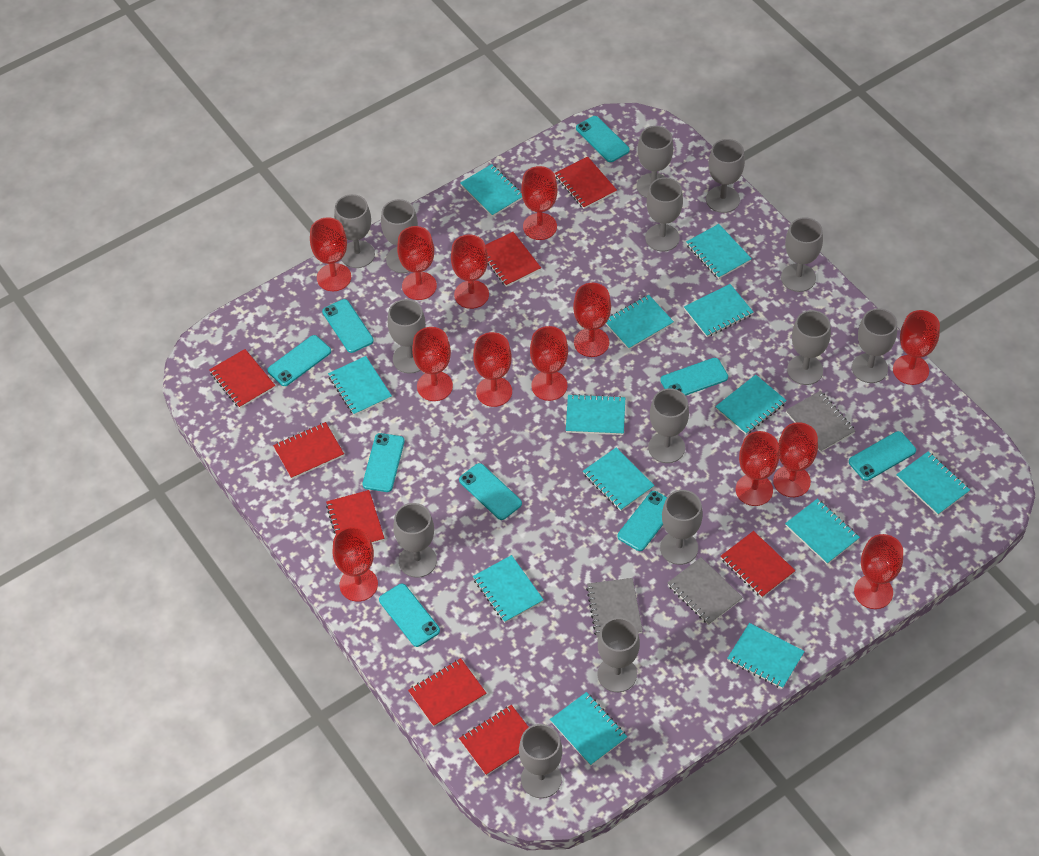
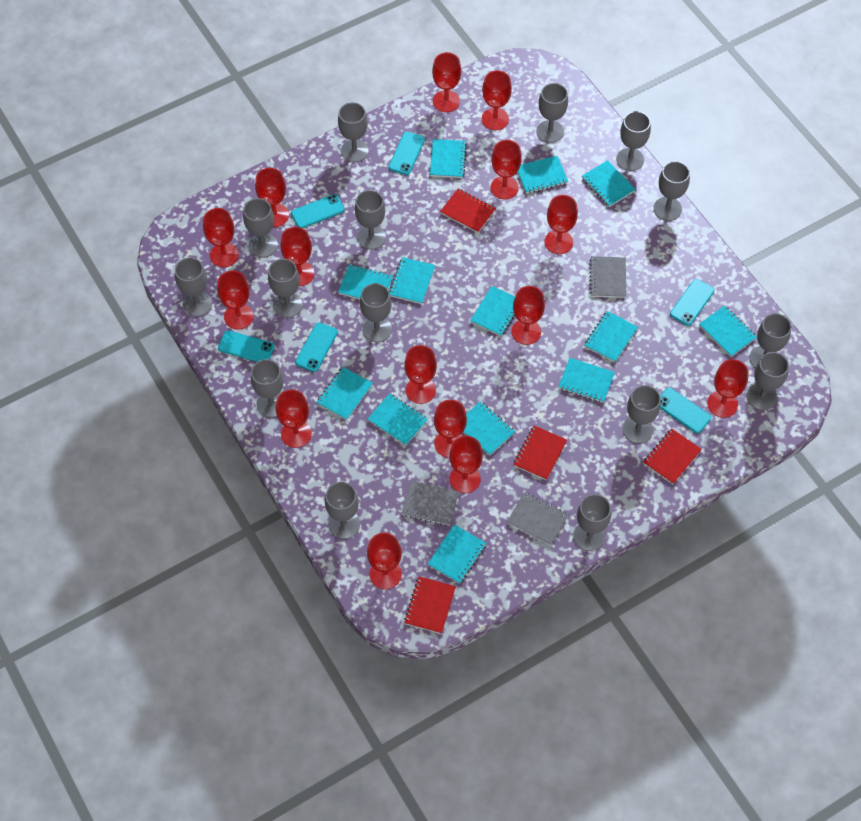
grey goblet: [334,194,375,268] [381,199,418,273] [388,299,426,374] [393,503,437,578] [519,724,562,798] [598,618,640,692] [637,126,673,198] [645,177,683,252] [648,388,689,463] [660,490,703,565] [706,139,745,213] [781,217,823,292] [787,310,831,385] [852,308,897,383] = 14 -> [175,257,212,317] [243,198,278,258] [251,359,284,418] [268,259,303,318] [325,482,360,539] [338,102,369,162] [355,190,386,250] [360,283,392,342] [536,83,568,143] [573,494,611,551] [616,111,651,171] [622,385,661,443] [653,161,690,221] [746,352,789,410] [749,313,792,368] = 15
red goblet: [310,217,351,291] [333,527,378,602] [397,226,437,300] [412,327,453,401] [451,235,489,309] [473,332,512,407] [521,166,557,240] [530,326,568,401] [573,283,611,357] [736,431,779,506] [773,422,818,497] [854,534,903,609] [893,310,940,385] = 13 -> [203,208,239,267] [217,270,254,330] [255,168,289,227] [276,390,312,448] [281,227,314,286] [367,533,402,589] [404,345,437,404] [432,52,461,112] [434,400,467,458] [449,436,483,493] [482,70,512,130] [490,140,522,199] [511,286,545,345] [544,195,578,254] [707,359,749,418] = 15
red notebook: [209,349,275,408] [273,422,344,479] [326,490,385,544] [408,658,486,727] [459,705,529,776] [485,232,541,287] [555,157,617,209] [721,531,795,598] = 8 -> [404,576,456,634] [440,188,496,233] [513,426,567,480] [643,429,702,484] = 4
turquoise phone: [267,335,331,386] [322,299,374,353] [363,433,405,492] [379,583,440,647] [459,463,522,520] [576,116,630,162] [617,491,667,551] [660,358,728,396] [849,431,916,481] = 9 -> [218,330,274,362] [291,194,345,228] [295,322,338,372] [389,132,425,175] [660,388,711,433] [670,279,715,326] = 6

